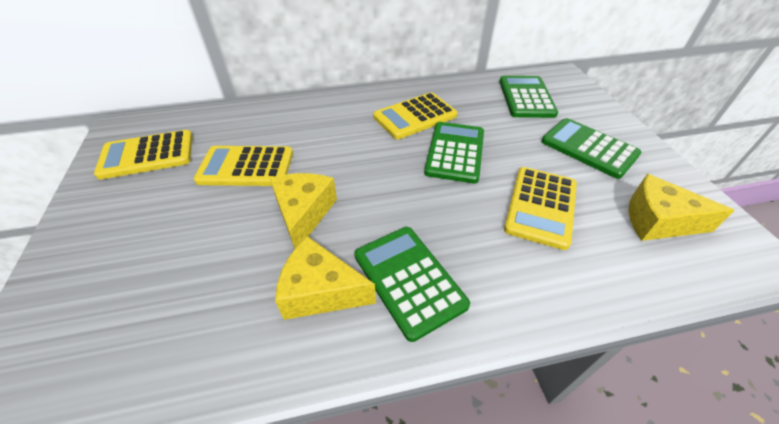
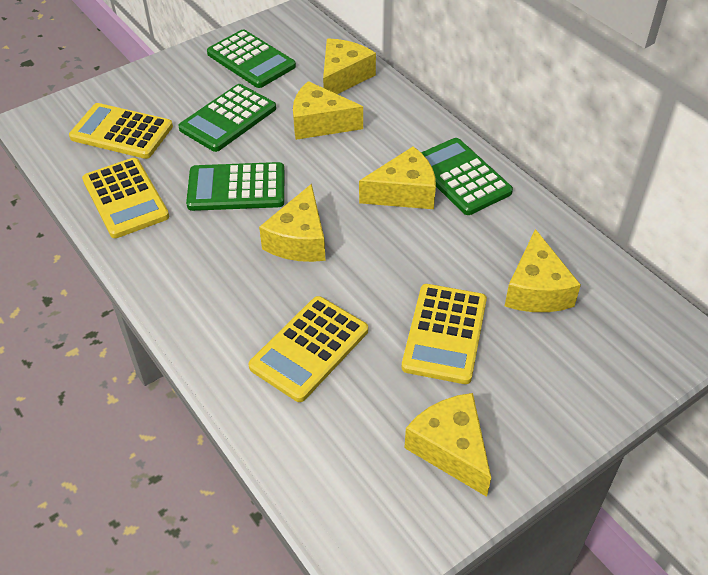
yellow cheese: [270,173,337,249] [275,236,376,320] [629,174,735,241] = 3 -> [259,184,326,262] [293,81,363,140] [323,38,376,94] [359,146,436,209] [404,393,491,497] [505,229,581,312] = 6

